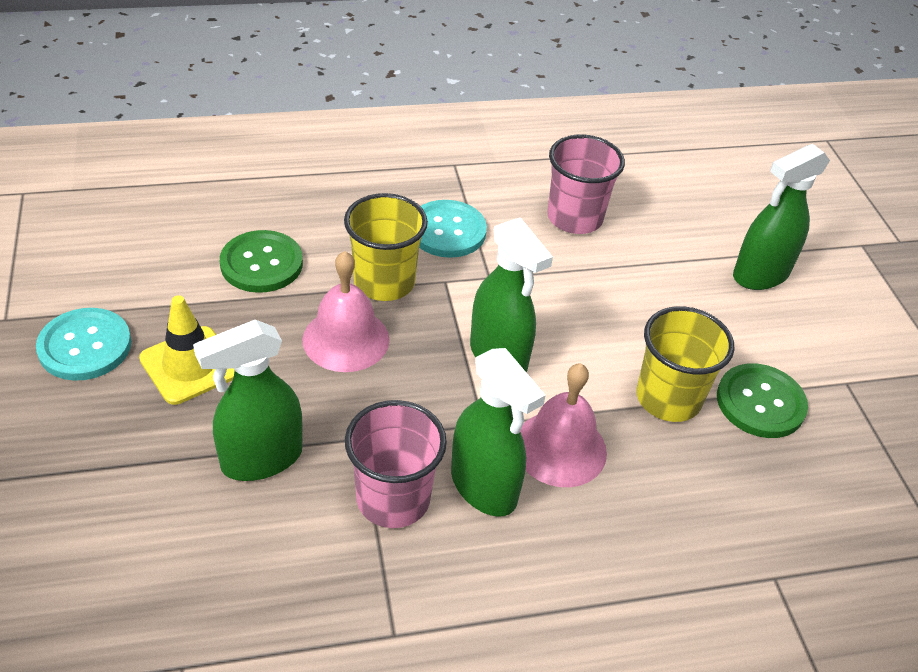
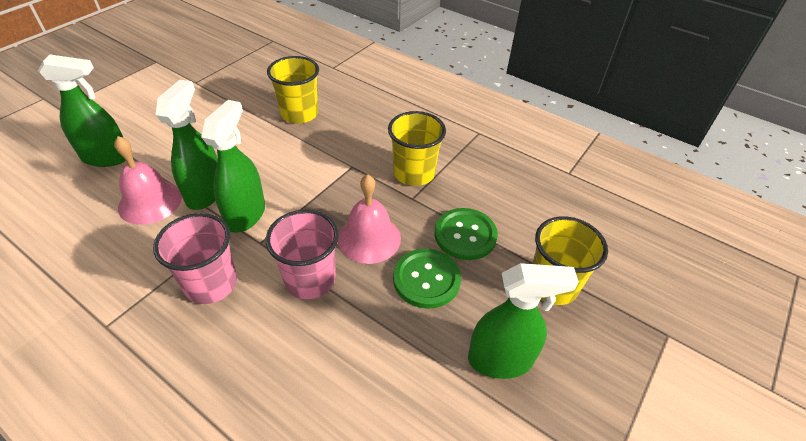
turquoise button: [36,308,131,381] [419,200,487,258] = 2 -> none = 0
yellow cup: [344,193,428,301] [636,306,734,422] = 2 -> [267,56,319,124] [388,111,446,186] [532,216,608,305] = 3
yellow traffic cone: [139,295,234,405] = 1 -> none = 0

